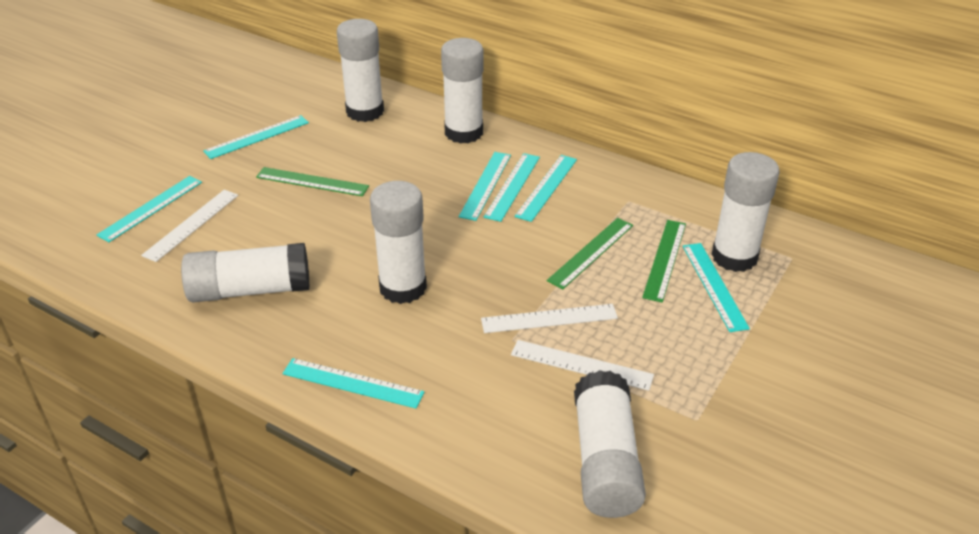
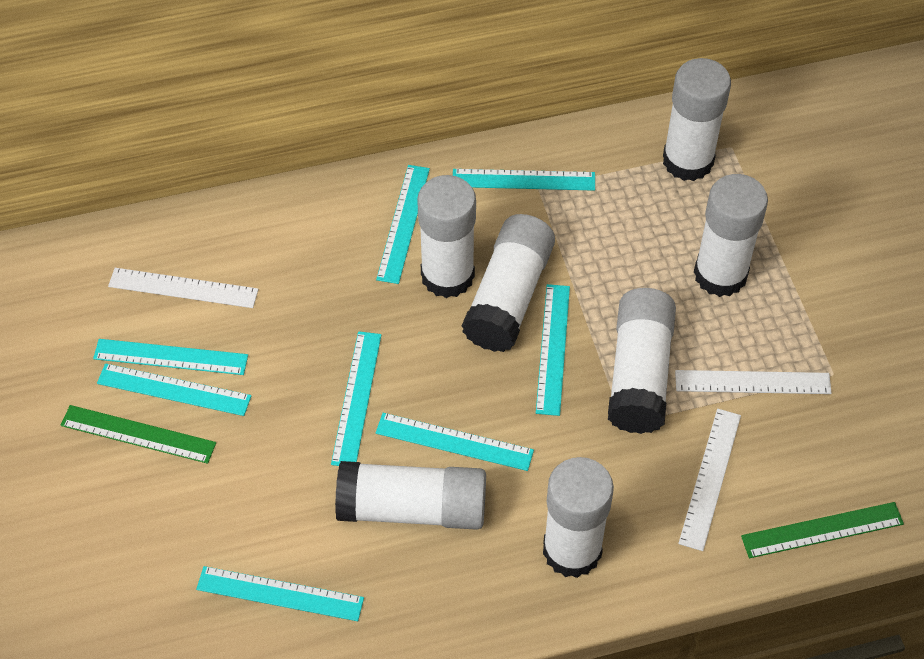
green ruler: [256,167,369,196] [547,218,633,289] [642,220,686,302] = 3 -> [61,405,216,464] [741,502,904,558] = 2
turquoise ruler: [97,176,202,242] [203,115,309,159] [282,358,425,408] [459,152,511,221] [484,153,540,222] [515,155,577,222] [683,243,750,332] = 7 -> [93,339,248,375] [97,363,251,416] [196,566,364,621] [331,331,381,466] [376,165,430,284] [376,413,534,471] [453,169,595,191] [536,284,570,416] = 8
white glue stick: [181,243,310,302] [337,19,384,122] [370,181,427,304] [441,38,484,144] [574,370,646,518] [711,152,780,272] = 6 -> [335,461,486,530] [417,175,476,298] [462,214,555,352] [543,457,614,578] [608,288,676,434] [663,58,731,181] [694,174,768,297] = 7

